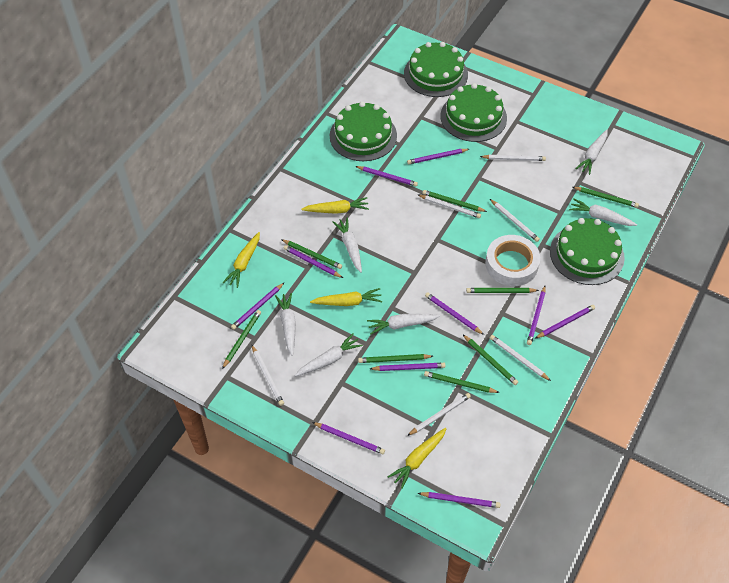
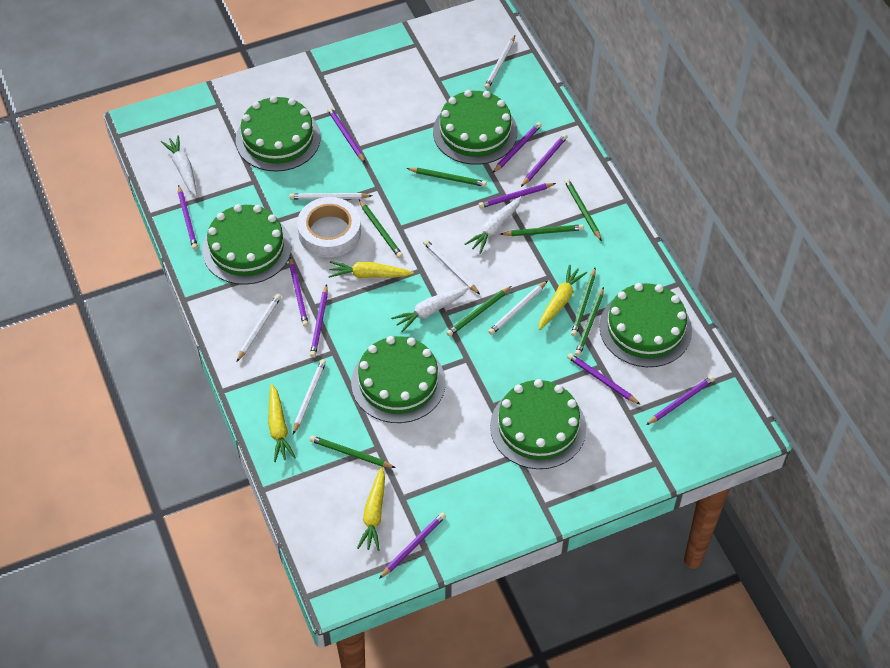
green cake: [330,102,397,161] [404,42,468,97] [440,83,507,142] [550,218,625,285] = 4 -> [202,204,292,285] [236,96,321,172] [351,336,446,423] [433,90,517,165] [490,379,586,469] [599,283,692,367] = 6
white carrot: [275,293,296,356] [295,333,363,376] [333,217,362,273] [367,314,440,335] [569,198,637,226] [576,130,608,175] = 6 -> [161,135,197,196] [391,287,469,332] [465,196,522,254] = 3

